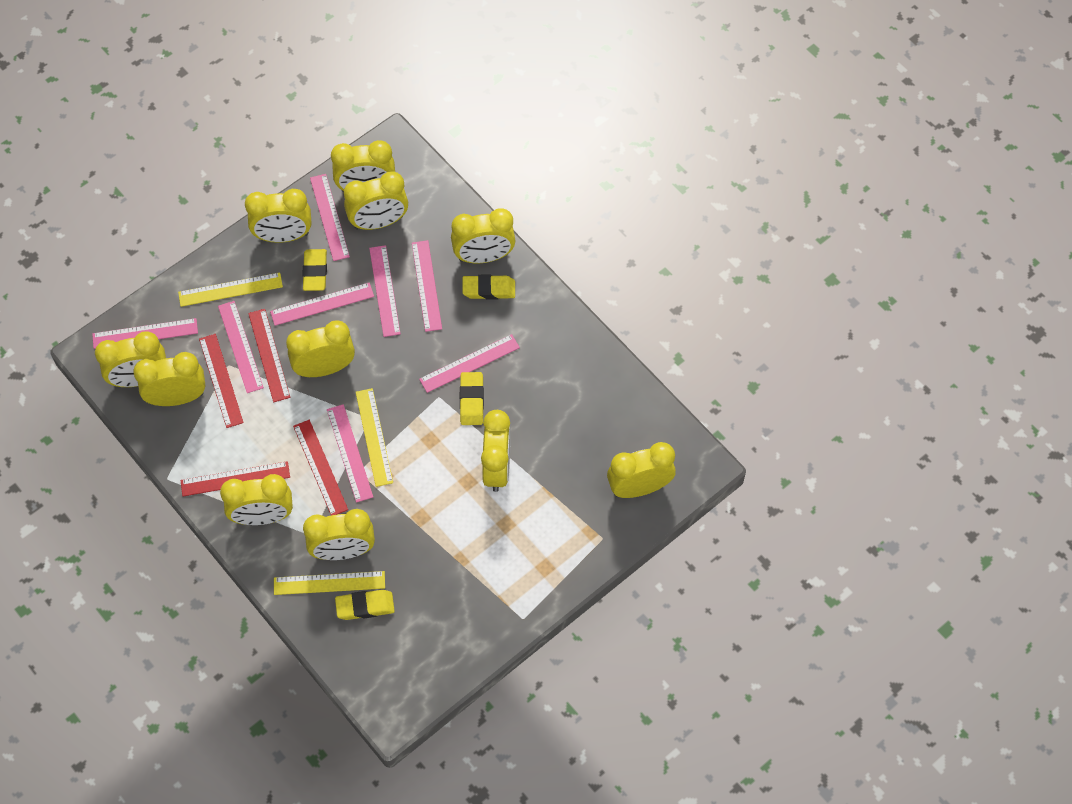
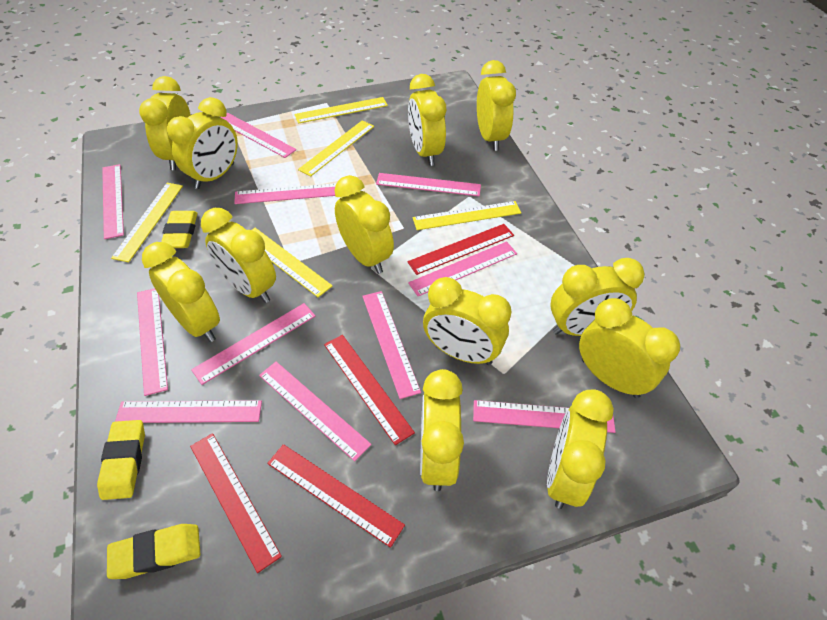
pink ruler: [92,318,198,349] [218,301,264,393] [270,282,374,326] [310,174,350,261] [327,404,373,503] [369,245,401,337] [412,240,442,332] [419,334,520,393] = 8 -> [102,164,124,239] [115,400,262,423] [137,288,168,396] [191,303,316,385] [221,113,296,158] [234,183,336,204] [259,362,372,461] [362,291,421,399] [376,173,481,196] [408,241,517,296] [473,400,616,433] = 11
yellow clock: [95,331,166,387] [133,352,206,406] [220,474,293,525] [245,189,311,243] [286,320,355,377] [303,509,375,560] [331,140,395,192] [344,171,408,230] [451,208,516,263] [481,410,511,492] [607,442,676,498] = 11 -> [139,76,191,170] [142,242,220,342] [167,97,238,189] [201,208,276,303] [334,175,394,274] [408,74,446,166] [420,369,464,491] [423,277,511,365] [477,60,516,151] [547,390,614,509] [550,258,644,336] [579,298,680,398] = 12
yellow eraser: [302,249,327,291] [335,590,395,620] [460,372,484,425] [462,275,515,300] = 4 -> [97,420,145,500] [107,524,201,579] [161,211,198,248] = 3
yellow ruler: [178,273,283,307] [274,571,385,595] [356,388,393,487] = 3 -> [111,183,183,262] [252,228,332,297] [294,97,388,124] [298,120,374,177] [413,201,521,230] = 5

